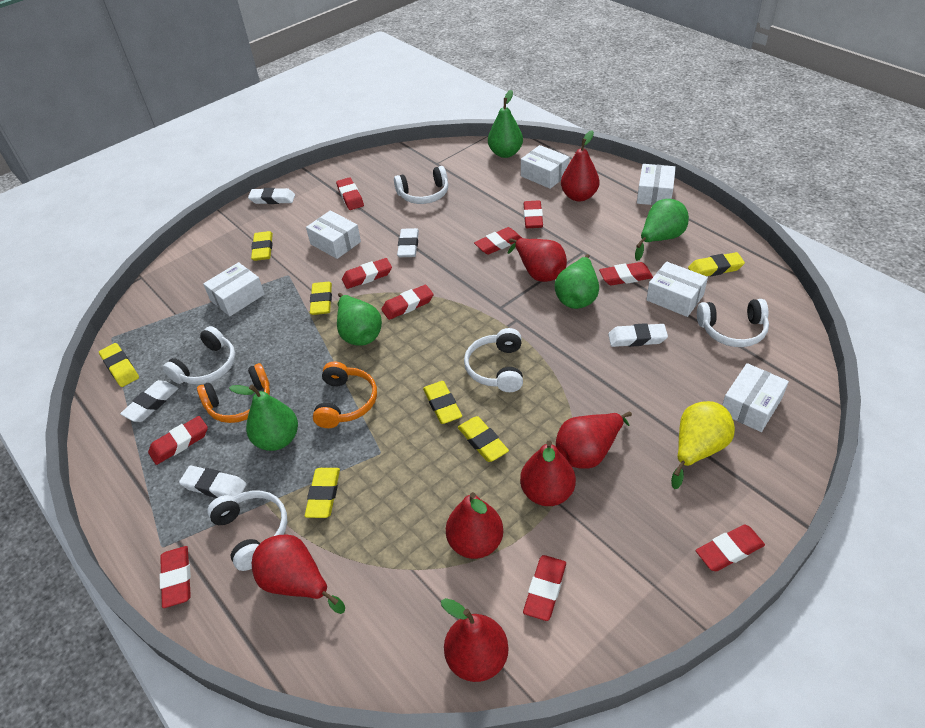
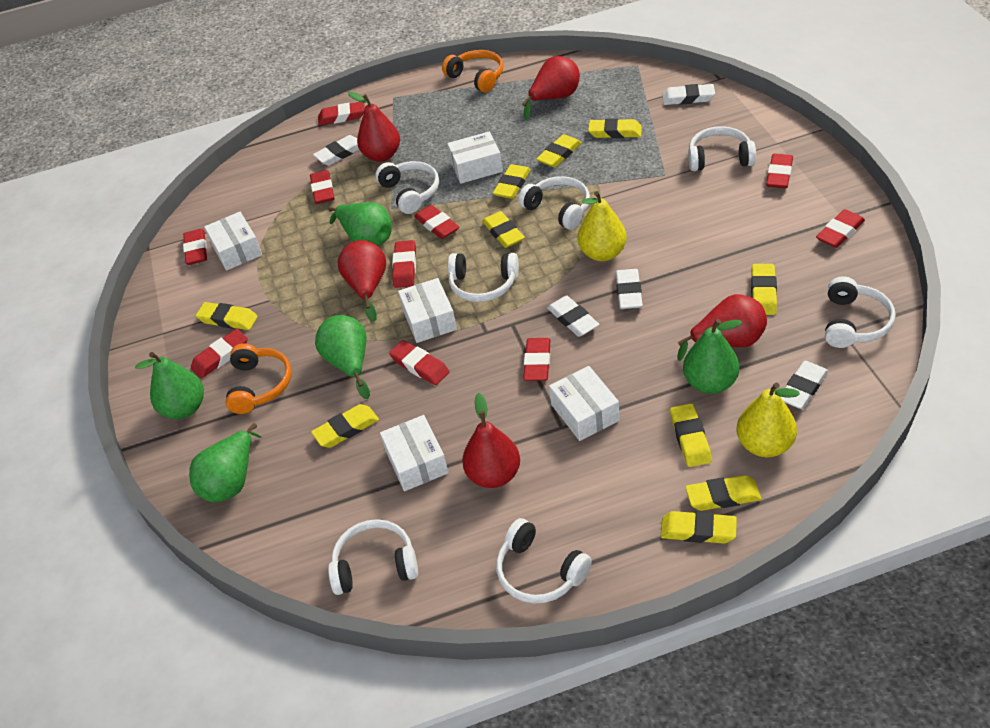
red pear: [252,534,345,614] [441,598,509,682] [446,492,503,559] [508,238,567,282] [520,440,576,506] [556,411,632,469] [561,130,599,202] = 7 -> [338,240,386,322] [348,92,400,162] [462,393,520,488] [522,56,580,120] [677,294,767,361] = 5
white box: [203,262,265,316] [306,211,361,259] [521,145,570,189] [637,164,676,205] [646,261,708,317] [722,363,789,432] = 6 -> [204,212,262,271] [380,415,449,491] [398,278,457,343] [447,132,503,184] [549,366,620,441] = 5
white headphones: [163,326,236,385] [207,491,287,571] [394,166,448,204] [464,328,523,392] [697,299,769,347] = 5 -> [328,519,418,595] [375,161,439,214] [448,253,519,302] [496,518,592,603] [518,176,590,229] [688,126,756,171] [825,276,896,348] = 7
yellow eraser: [99,343,139,387] [251,231,273,261] [305,468,340,518] [310,282,332,315] [423,381,462,424] [458,416,509,462] [688,252,745,276] = 7 -> [196,302,258,330] [311,404,379,448] [482,211,525,248] [493,164,531,199] [536,134,582,168] [588,118,642,138] [661,511,737,543] [670,403,712,467] [685,475,762,511] [751,264,777,315] = 10
yellow pear: [671,401,735,489] = 1 -> [577,191,627,261] [737,383,800,457] = 2

